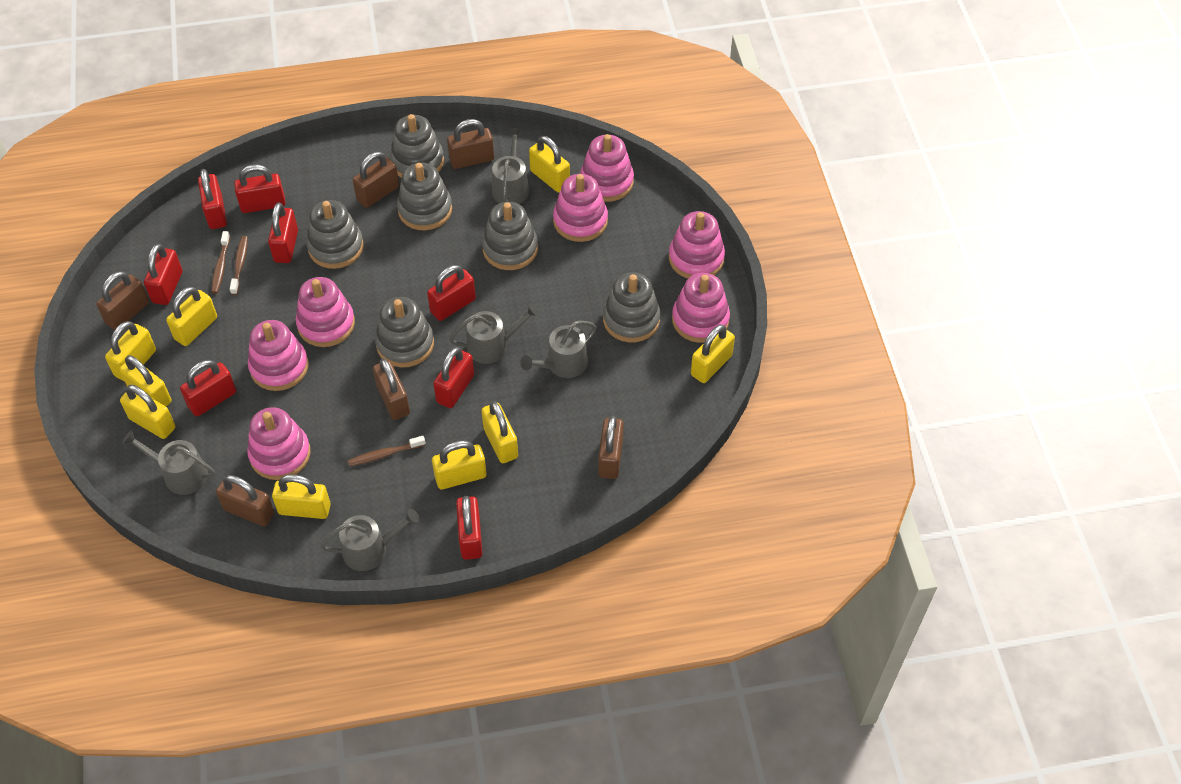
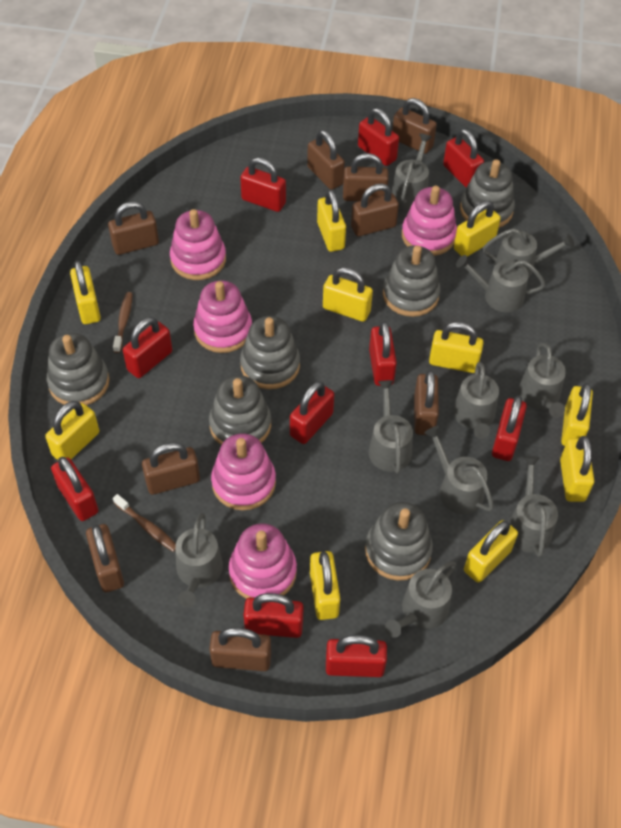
brown padlock: [96,271,149,330] [216,475,274,526] [353,152,399,208] [373,358,410,420] [447,119,494,169] [598,416,624,479] = 6 -> [86,524,124,592] [108,201,159,255] [142,442,200,495] [209,628,271,671] [307,130,345,190] [343,153,389,201] [351,184,399,237] [392,98,437,154] [414,370,439,435] = 9
brown toothbrush: [211,231,230,293] [230,236,248,295] [348,436,426,466] = 3 -> [113,292,132,353] [113,494,176,552] = 2
grey watering can: [122,430,215,495] [320,508,419,571] [449,303,539,364] [492,128,529,204] [520,321,597,378] = 5 -> [175,513,223,607] [368,380,413,474] [385,561,456,638] [391,133,432,209] [424,426,494,514] [453,362,499,439] [456,255,546,313] [483,228,574,278] [509,456,558,557] [518,343,566,418] = 10
pink stacking toy: [247,407,311,480] [248,320,308,391] [296,277,355,347] [553,174,608,242] [580,134,634,202] [669,211,725,279] [672,273,730,343] = 7 -> [170,209,226,280] [193,280,252,353] [211,433,276,510] [229,523,297,599] [402,186,457,256] = 5
red padlock: [144,244,182,305] [180,360,236,416] [198,169,227,229] [234,164,286,213] [268,203,298,263] [427,265,476,321] [433,347,474,408] [456,496,482,560] = 8 -> [51,457,98,521] [123,317,172,378] [240,157,286,212] [244,593,304,638] [290,381,334,444] [326,635,387,677] [358,108,399,166] [369,321,397,386] [443,129,484,188] [492,396,527,461] = 10
yellow padlock: [105,321,156,382] [119,355,171,406] [120,385,175,439] [166,287,217,346] [272,474,331,519] [432,440,487,489] [481,401,518,463] [529,136,570,192] [691,324,735,383] = 9 -> [45,401,99,460] [70,261,101,324] [310,551,340,620] [317,189,346,252] [323,267,373,322] [429,322,483,373] [454,201,501,257] [464,520,518,583] [560,436,594,502] [561,383,593,446] = 10

